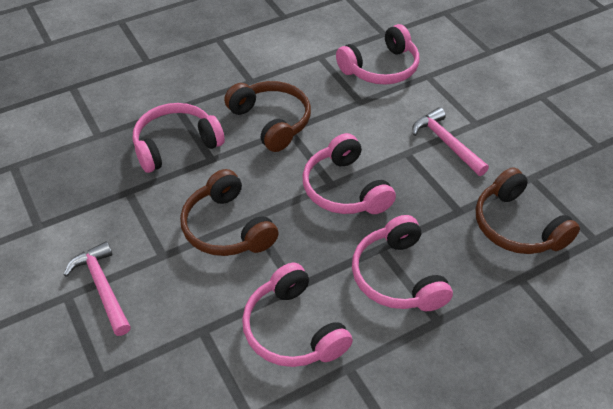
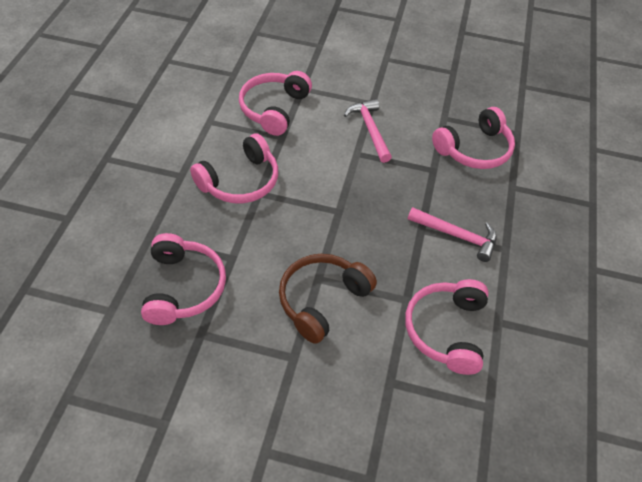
brown headphones: [180,169,279,256] [224,81,311,152] [476,167,580,254] = 3 -> [279,254,377,344] = 1

